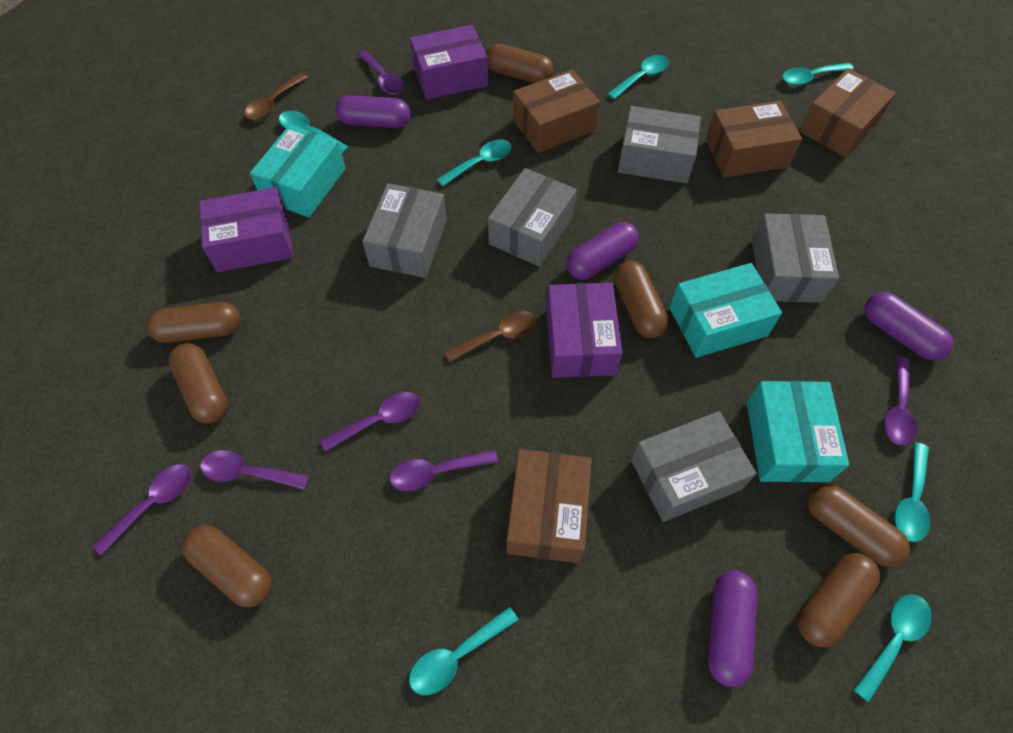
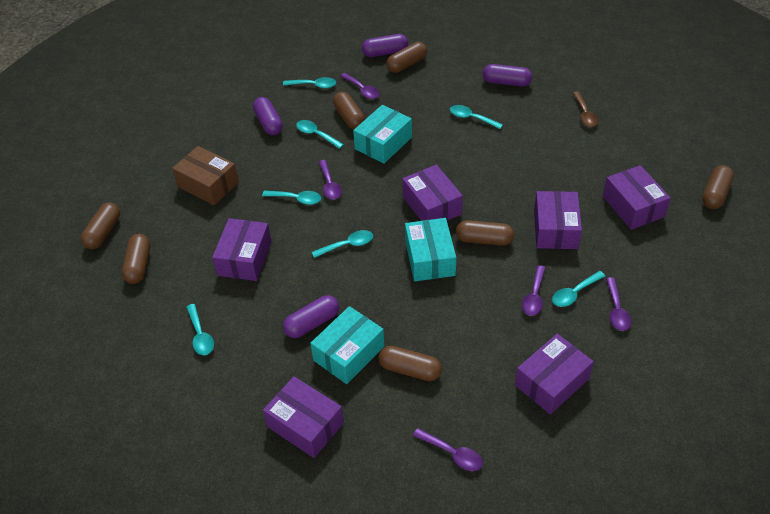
brown box: [507,449,592,563] [513,69,600,153] [706,101,802,177] [799,68,896,157] = 4 -> [172,146,239,205] = 1
brown spoon: [245,73,307,120] [445,311,537,362] = 2 -> [573,91,598,127] = 1
grey box: [362,183,447,278] [488,168,577,267] [618,106,701,184] [631,411,756,522] [752,213,839,303] = 5 -> none = 0
purple box: [199,187,293,272] [410,25,488,100] [546,283,622,378] = 3 -> [212,218,272,281] [263,376,344,458] [402,165,463,221] [515,334,594,414] [534,191,582,249] [603,165,671,230] = 6
purple spoon: [93,464,192,556] [200,450,309,490] [320,392,420,452] [357,50,404,95] [390,449,498,492] [884,357,917,446] = 6 -> [319,160,342,200] [340,73,379,99] [413,428,483,471] [522,265,546,316] [606,277,631,331] = 5

